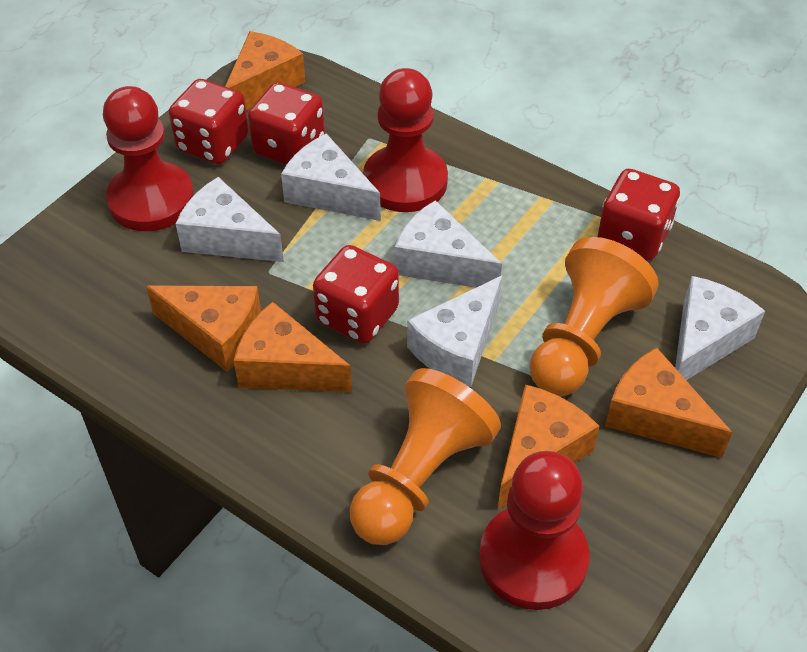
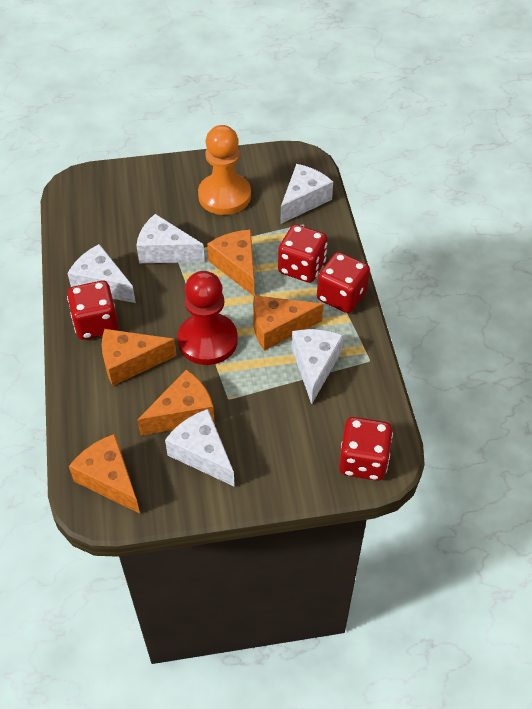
orange pawn: [350,368,501,545] [530,237,659,396] = 2 -> [198,125,251,215] = 1
red pawn: [103,86,194,231] [363,68,448,212] [479,451,590,610] = 3 -> [177,271,238,365] = 1

